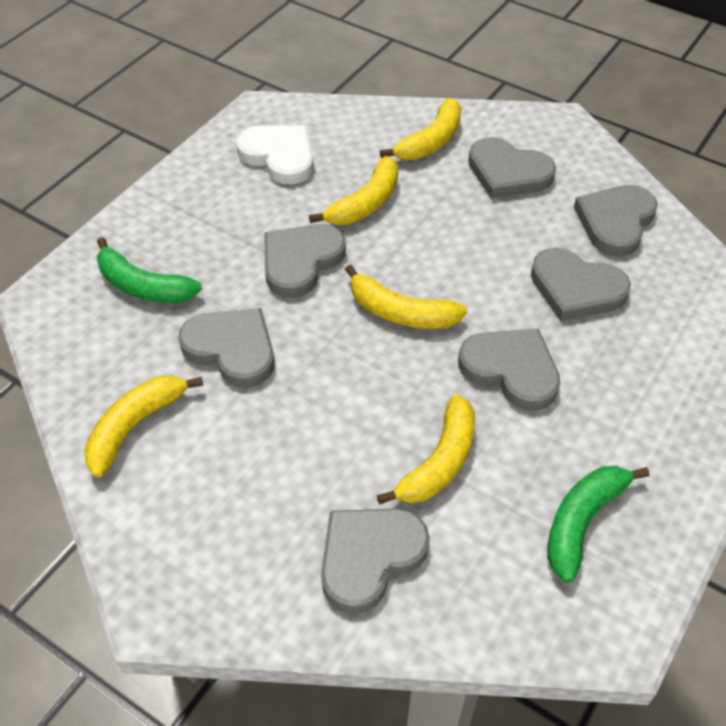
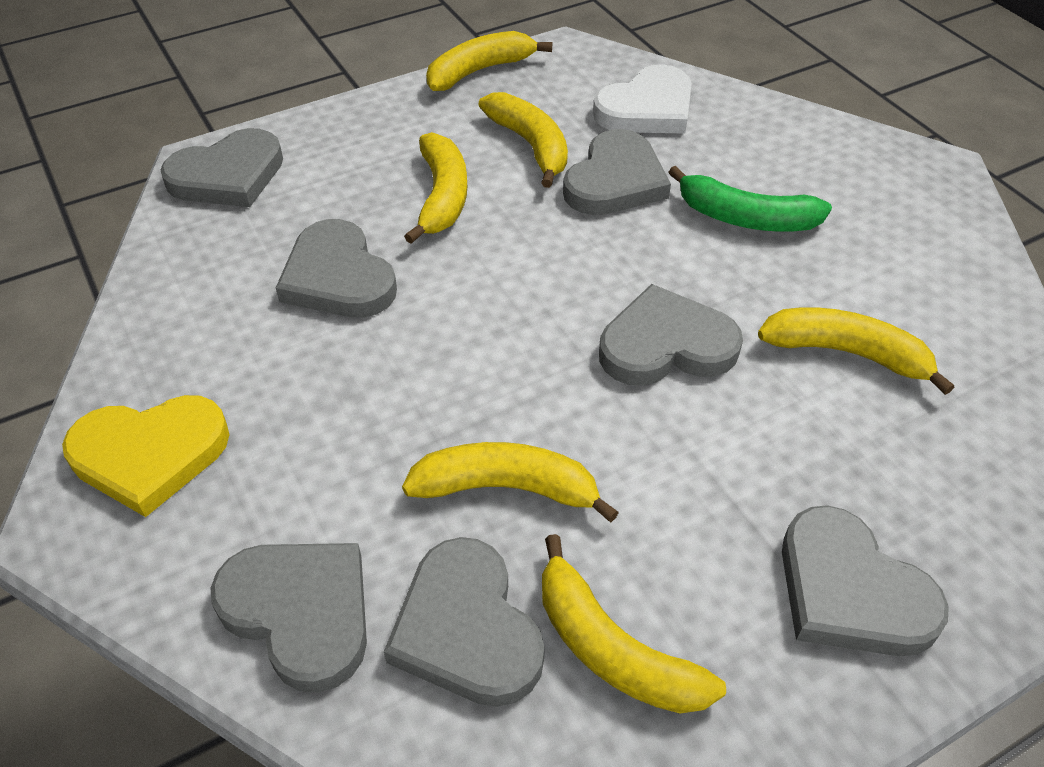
green banana: [97,237,202,303] [547,466,649,582] = 2 -> [668,166,832,232] = 1
yellow banana: [84,375,204,478] [309,156,398,225] [345,264,467,329] [377,394,475,504] [380,98,461,160] = 5 -> [402,442,619,522] [404,132,467,244] [426,31,552,91] [478,92,568,188] [542,534,726,713] [758,307,954,395] = 6
yellow heart: none = 0 -> [62,395,229,517] = 1

